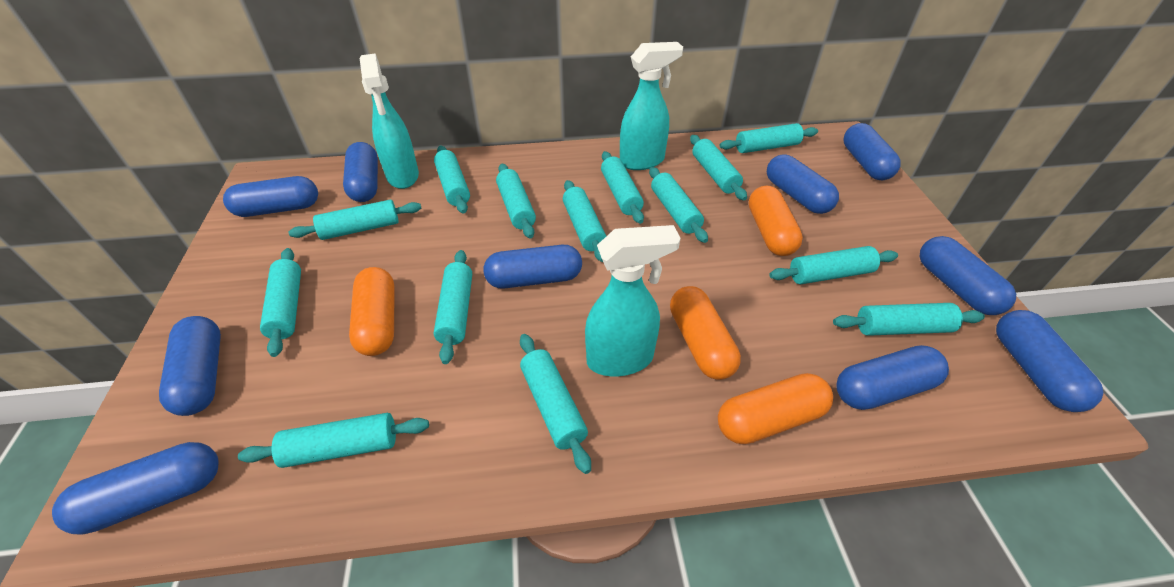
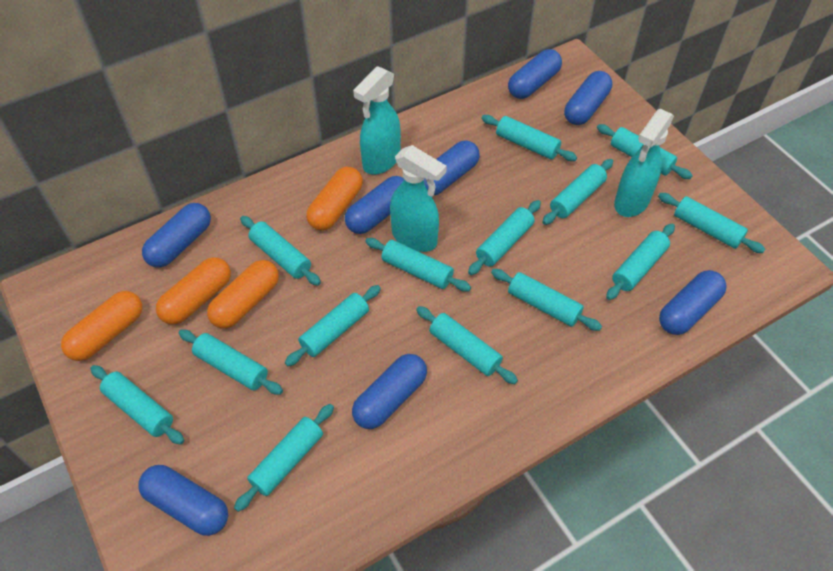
blue capsule: [52,442,219,535] [159,316,221,416] [223,176,318,217] [343,142,378,202] [483,245,582,289] [767,154,839,214] [836,345,949,410] [844,123,901,180] [919,236,1016,315] [996,310,1104,412] = 10 -> [138,465,228,536] [142,203,211,268] [345,176,404,234] [352,354,427,429] [424,140,480,195] [508,49,562,99] [564,71,612,125] [659,270,727,335] = 8

